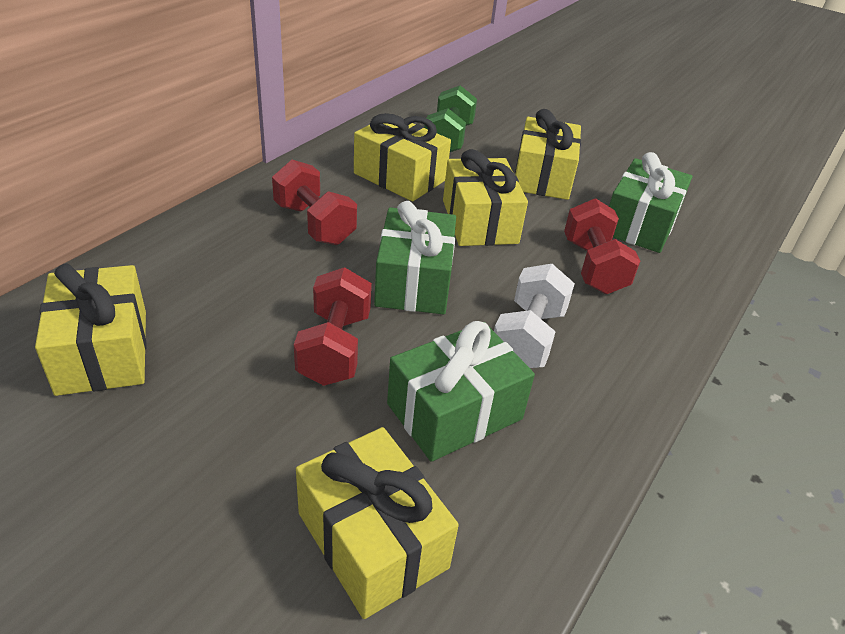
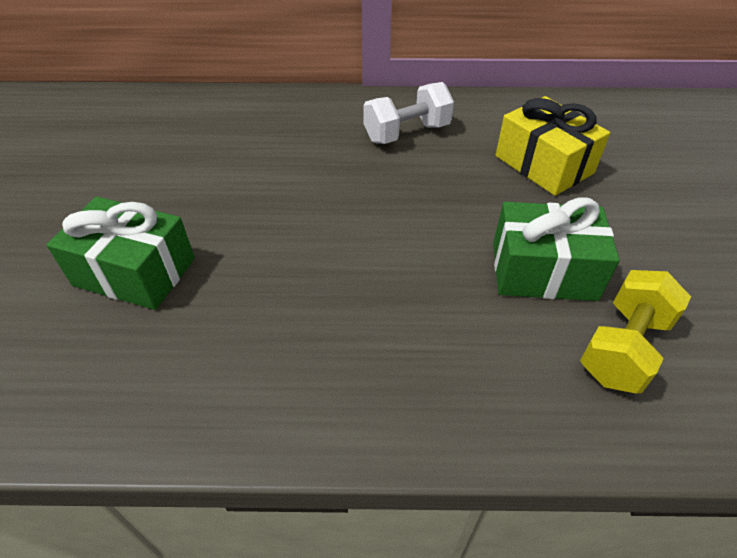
green dumbbell: [424,85,477,152] = 1 -> none = 0
green gift: [374,201,456,315] [387,321,535,462] [609,152,692,253] = 3 -> [46,196,195,310] [493,197,620,301] = 2
red dumbbell: [272,160,357,245] [294,267,372,386] [564,198,640,294] = 3 -> none = 0
yellow dumbbell: none = 0 -> [580,270,691,394] = 1
yellow gift: [35,263,147,396] [296,427,459,619] [354,113,451,201] [443,149,528,246] [515,109,581,200] = 5 -> [496,96,610,196] = 1

